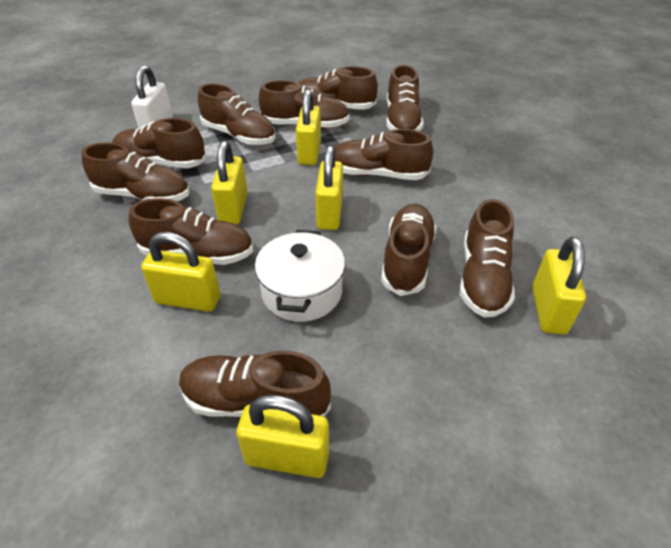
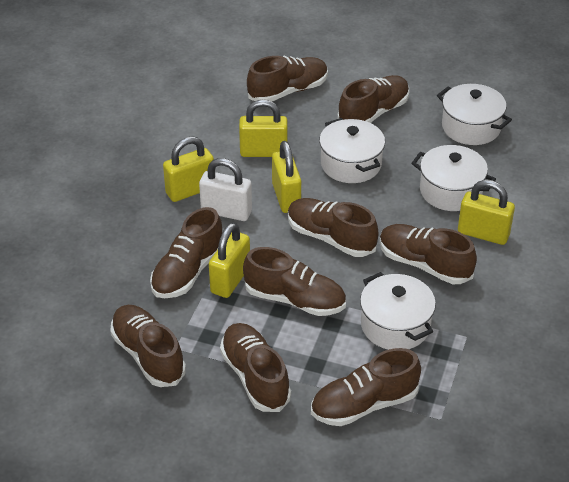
brown shoe: [81,143,189,201] [112,118,206,168] [129,198,253,265] [179,350,331,417] [198,83,276,145] [259,80,350,129] [298,66,378,110] [334,129,433,180] [381,204,437,296] [386,65,424,131] [460,199,515,318] = 11 -> [110,305,186,387] [150,207,222,298] [220,323,291,412] [243,247,346,316] [247,56,328,101] [288,198,379,257] [311,348,421,426] [337,75,409,123] [379,224,477,284] = 9
white pot: [255,230,345,322] = 1 -> [319,118,385,183] [360,272,436,350] [411,145,496,211] [437,84,512,145] = 4
yellow padlock: [141,232,220,312] [211,141,248,225] [236,395,329,478] [296,89,321,165] [315,146,343,230] [532,237,586,334] = 6 -> [163,136,214,202] [209,222,250,298] [239,99,288,157] [272,141,301,213] [458,180,515,245] = 5

